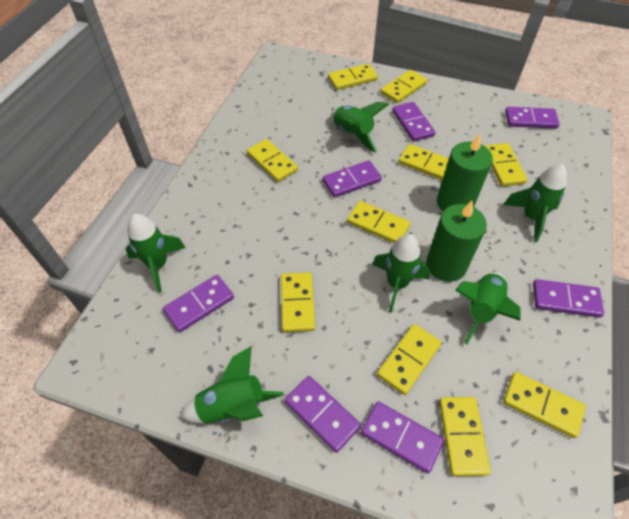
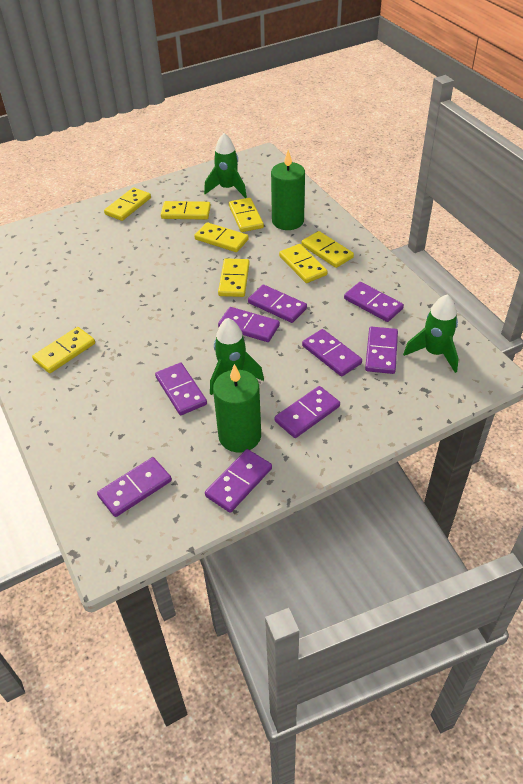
green rocket: [126,214,186,292] [180,346,284,424] [331,102,389,153] [372,234,430,313] [455,272,521,345] [503,164,567,242] = 6 -> [204,133,247,198] [210,318,264,395] [403,294,459,373] = 3
purple domino: [163,275,234,332] [284,376,361,453] [323,160,382,198] [361,401,444,473] [392,102,436,142] [505,107,560,129] [533,279,604,318] = 7 -> [97,457,172,517] [155,363,207,415] [205,449,272,513] [218,307,280,342] [248,285,307,323] [274,386,340,438] [302,329,362,377] [344,282,404,322] [365,327,398,374] = 9
yellow domino: [247,139,298,182] [281,272,315,332] [328,64,378,90] [347,201,410,243] [377,324,442,395] [380,70,427,103] [398,144,449,180] [439,397,491,476] [485,143,528,187] [503,372,586,438] = 10 -> [32,327,95,373] [104,188,151,221] [161,201,211,220] [194,222,249,252] [218,258,250,297] [229,198,264,232] [279,244,328,283] [301,231,354,268] = 8

